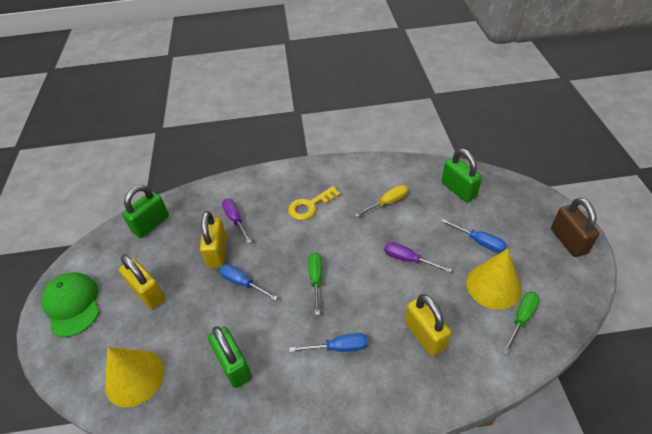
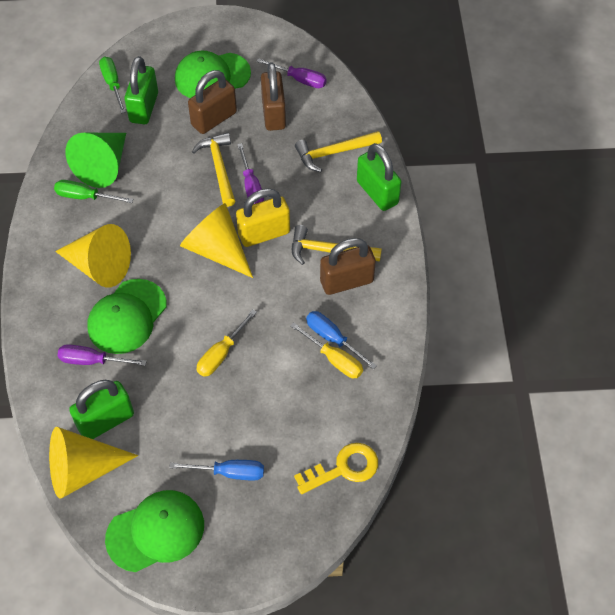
blue screwdriver: [219,264,278,301] [289,333,367,352] [441,219,506,252] = 3 -> [169,460,264,481] [306,311,377,369] = 2
brown padlock: [551,198,599,257] = 1 -> [188,70,237,134] [261,62,286,131] [320,238,376,295] = 3
green cap: [41,272,99,337] = 1 -> [87,279,166,354] [105,490,204,572] [175,51,251,98] = 3
green cone: none = 0 -> [65,133,126,188] = 1
purple screwdriver: [222,199,251,243] [384,242,452,273] = 2 -> [58,344,147,366] [237,143,264,204] [256,58,327,88] = 3
yellow cone: [105,347,164,408] [466,249,522,310] = 2 -> [49,427,138,499] [55,224,131,287] [180,203,253,278] = 3
yellow hammer: none = 0 -> [192,133,236,207] [292,225,382,265] [295,131,382,172] = 3
yellow padlock: [119,255,165,309] [200,211,227,268] [405,294,451,357] = 3 -> [236,188,290,247] = 1
yellow screwdriver: [355,185,408,217] = 1 -> [197,309,257,377] [290,322,363,378] = 2

